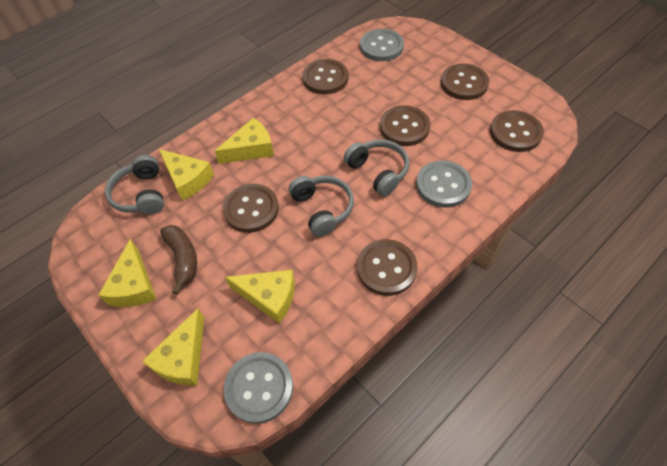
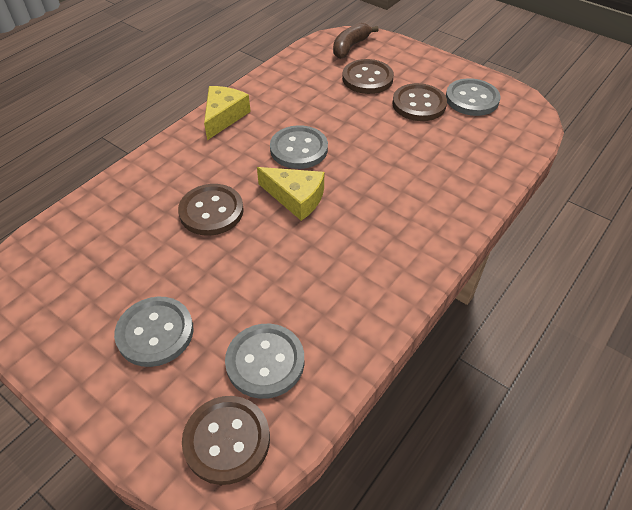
brown button: [223,184,279,233] [302,59,348,94] [357,239,418,296] [380,105,430,146] [441,64,489,100] [490,110,544,152] = 6 -> [178,184,244,236] [182,396,270,485] [342,59,394,94] [392,83,447,121] = 4
grey button: [224,352,293,424] [360,29,404,61] [416,161,472,207] = 3 -> [114,297,194,367] [225,324,304,399] [270,125,328,169] [446,78,501,116] = 4
grey headphones: [105,155,164,214] [289,176,354,237] [344,139,409,196] = 3 -> none = 0
yellow cheese: [98,239,156,307] [142,309,204,386] [159,149,214,201] [215,118,274,164] [225,270,295,324] = 5 -> [204,86,251,140] [257,167,324,221] = 2

